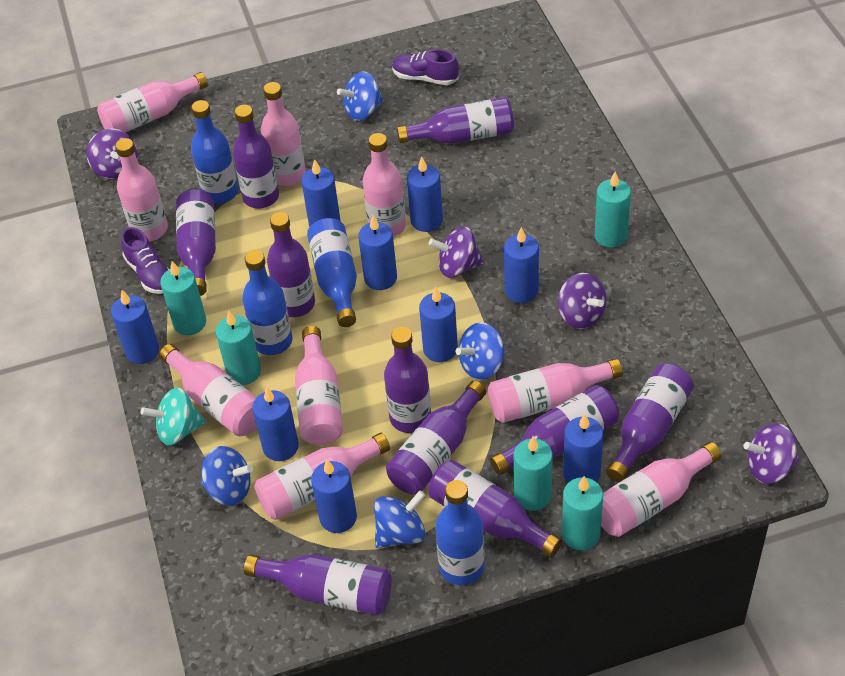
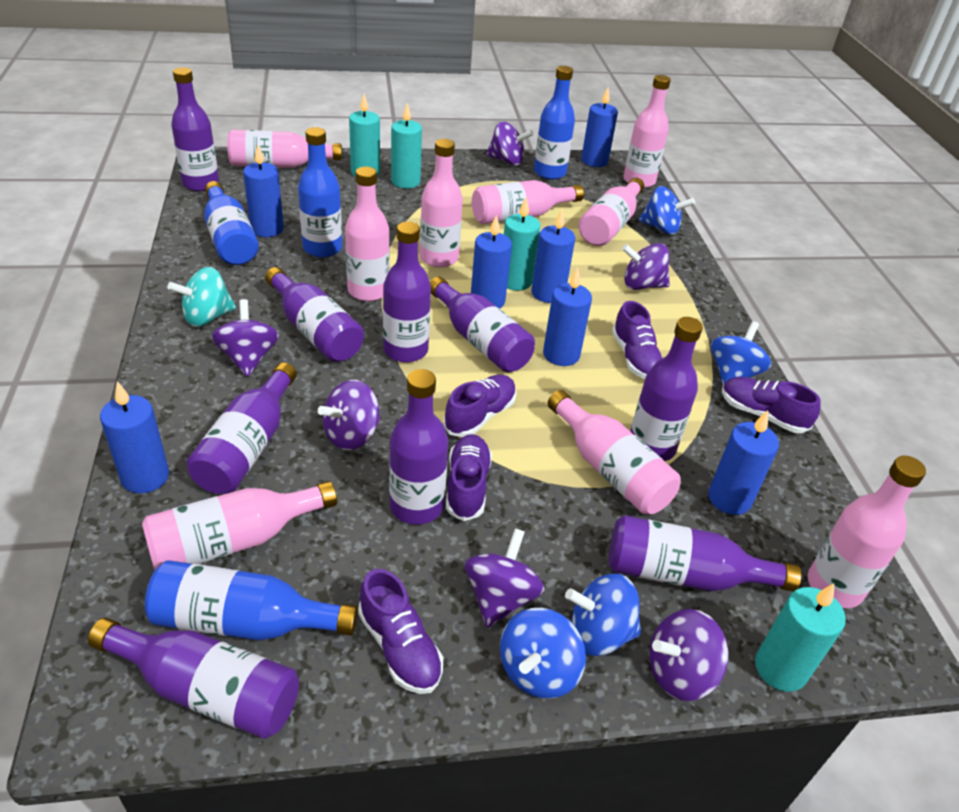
blue candle: [111,290,159,364] [253,387,299,461] [301,159,341,227] [311,460,357,533] [358,215,397,290] [407,157,443,232] [419,287,458,362] [504,227,539,303] [563,414,603,483] = 9 -> [100,381,169,493] [243,145,284,237] [471,215,512,309] [531,209,575,303] [543,267,592,366] [581,88,618,167] [708,410,779,515] = 7
purple bottle: [176,190,216,296] [233,105,279,209] [244,554,392,615] [267,212,315,317] [384,327,431,433] [386,381,486,494] [397,97,514,144] [428,460,562,557] [490,385,619,475] [606,364,694,482] = 10 -> [88,618,299,739] [171,67,219,191] [187,362,297,494] [265,267,364,362] [383,222,431,363] [389,369,448,525] [430,277,535,372] [609,515,801,592] [630,317,703,461] = 9
purple shoe: [121,227,169,294] [392,49,459,85] = 2 -> [358,569,443,694] [443,375,516,437] [446,434,492,521] [612,301,662,379] [722,377,821,433] = 5
purple spinning top: [86,129,137,179] [429,226,484,278] [558,273,606,329] [743,423,799,484] = 4 -> [211,299,279,377] [318,380,380,450] [465,528,544,628] [486,121,533,165] [622,243,670,290] [649,609,728,701] = 6
turquoise candle: [160,261,206,335] [216,310,261,385] [514,436,553,511] [562,476,603,550] [595,171,631,247] = 5 -> [349,94,380,177] [391,103,422,188] [504,198,540,291] [755,583,846,692] = 4

